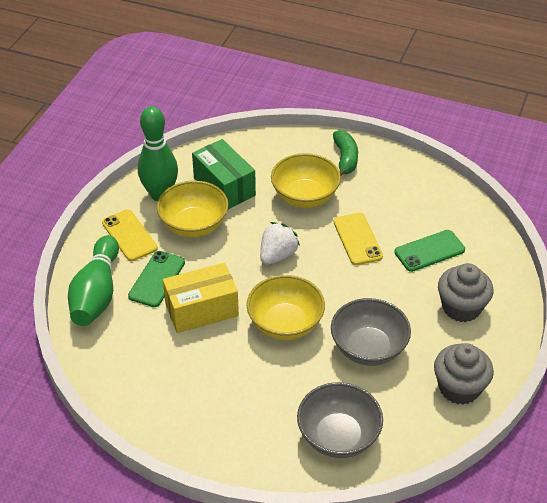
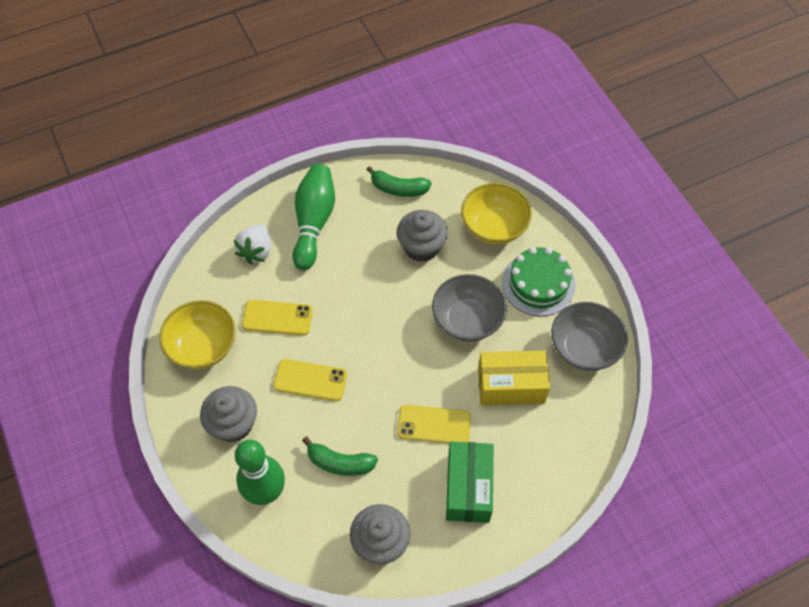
green banana: [333,130,358,176] = 1 -> [302,437,378,476] [366,166,432,197] = 2
green cake: none = 0 -> [502,247,575,316] = 1
green phone: [128,251,185,307] [394,230,465,272] = 2 -> none = 0
grey cupcake: [434,343,494,405] [438,263,494,322] = 2 -> [200,386,257,442] [350,504,410,565] [397,210,448,262] = 3
yellow bowl: [157,181,229,237] [247,275,325,340] [271,153,341,208] = 3 -> [159,300,236,369] [461,183,532,245] = 2
yellow phone: [102,210,157,261] [334,213,383,265] = 2 -> [242,300,313,336] [273,359,347,401] [397,405,471,444] = 3

